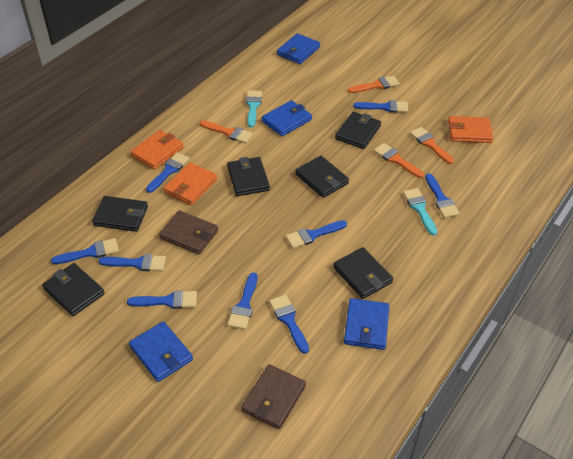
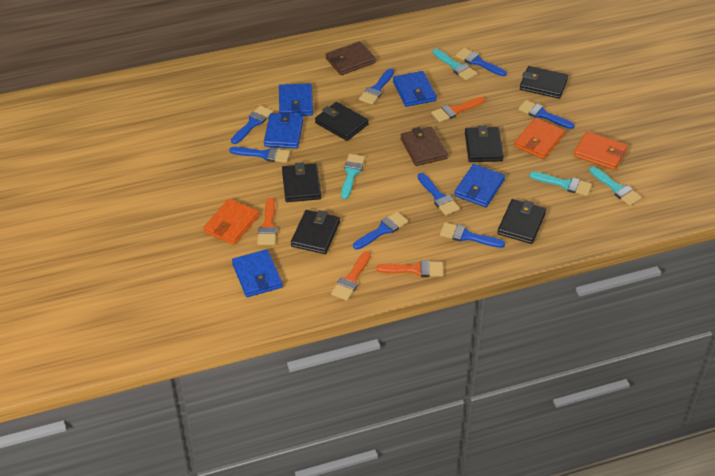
blue brush: [51,238,119,264] [99,254,166,271] [127,290,197,309] [146,152,190,193] [227,273,257,330] [269,295,309,354] [286,220,347,249] [353,100,408,113] [425,173,460,218] = 9 -> [229,147,290,163] [231,106,273,144] [353,212,408,250] [359,69,394,105] [418,173,460,215] [440,222,505,248] [455,48,506,76] [518,100,575,129] = 8
blue wallet: [129,321,193,382] [262,100,312,136] [277,33,320,64] [344,298,389,350] = 4 -> [232,249,283,297] [264,112,303,149] [279,83,313,116] [393,71,437,107] [454,164,505,207] = 5
turquoise brush: [246,90,262,127] [403,188,437,236] = 2 -> [341,154,365,199] [433,49,477,81] [529,172,592,196] [589,167,642,206] = 4

